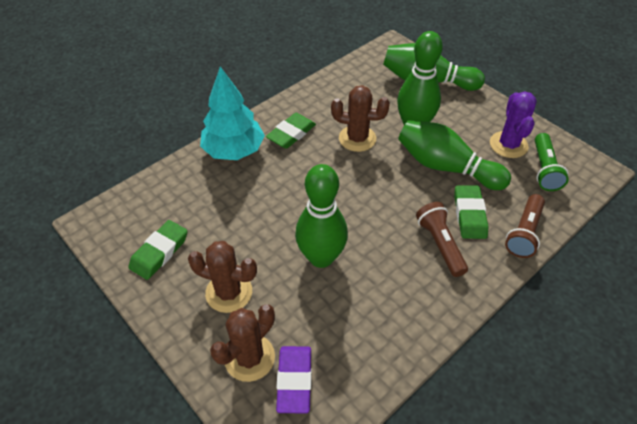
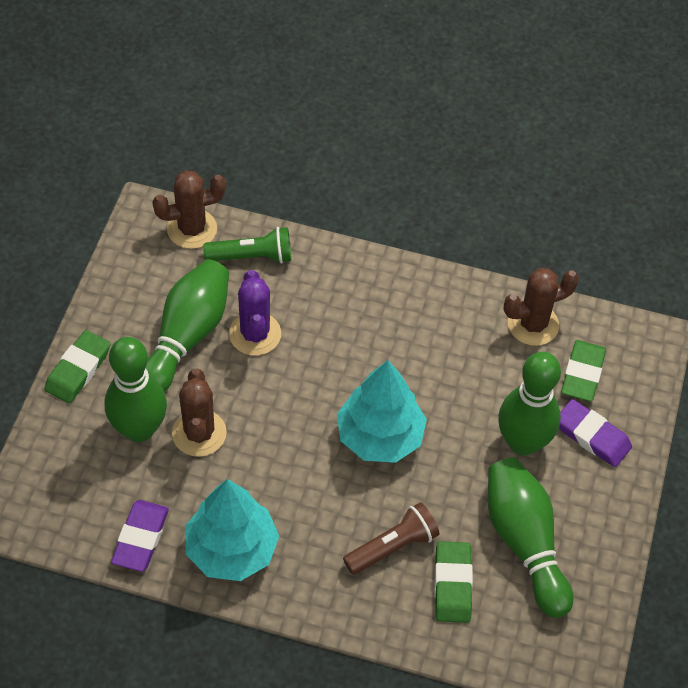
brown flashlight: [416,202,468,277] [505,194,545,258] = 2 -> [343,502,440,575] = 1
purple eraser: [276,346,312,413] = 1 -> [111,500,169,572] [559,399,632,467] = 2
turquoise tree: [200,67,265,160] = 1 -> [186,479,279,581] [337,360,427,463] = 2

